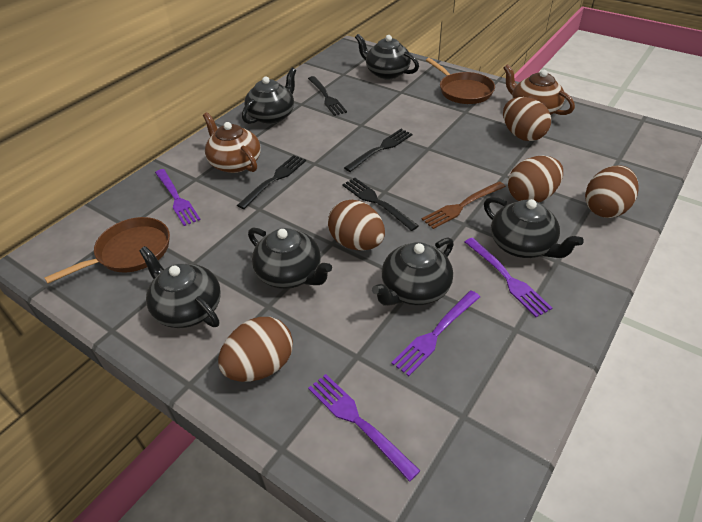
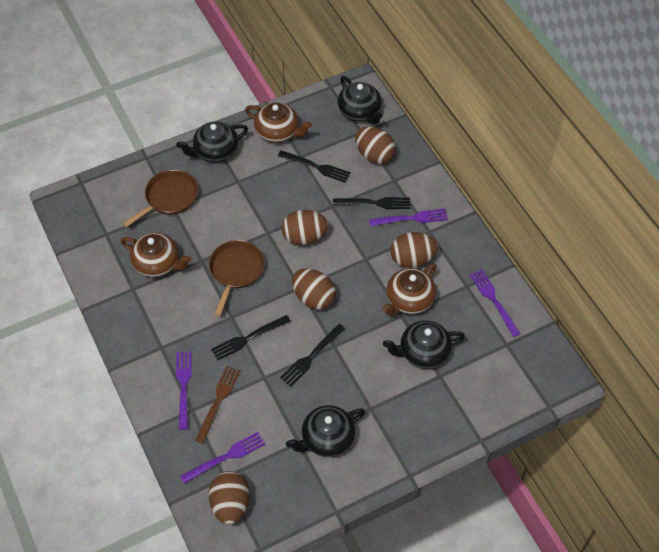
black teapot: [139,246,221,328] [242,68,296,124] [248,228,332,289] [355,34,419,79] [372,238,454,306] [484,197,584,258] = 6 -> [176,121,248,162] [286,405,365,457] [338,76,383,124] [383,320,465,369] = 4
brown teapot: [203,112,261,173] [503,64,575,115] = 2 -> [120,233,191,277] [245,102,312,143] [382,263,437,316] = 3

